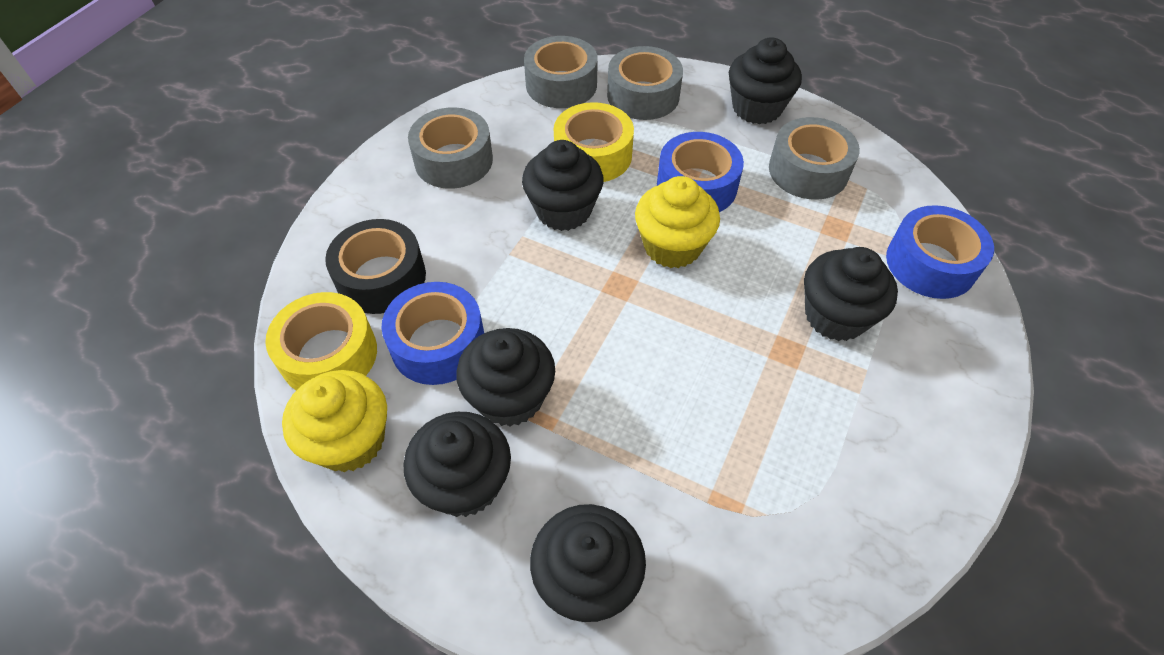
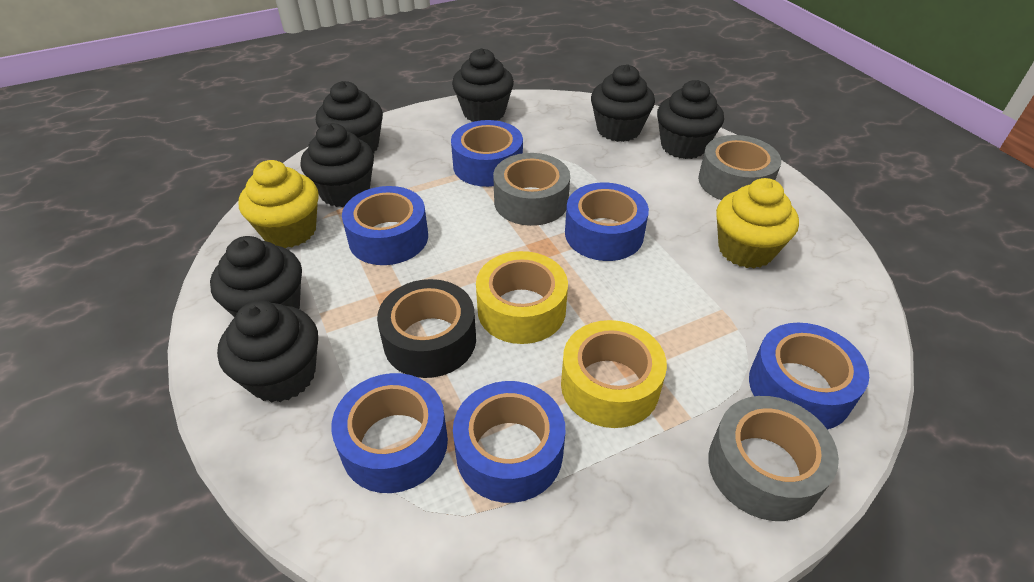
black cupcake: [403,412,511,517] [456,328,555,426] [522,140,604,231] [530,504,646,622] [729,37,802,124] [804,247,898,341] = 6 -> [210,236,302,317] [217,300,318,403] [301,123,374,207] [316,81,383,154] [452,48,514,122] [591,64,655,142] [657,80,724,159] = 7
blue tape: [381,282,484,385] [657,132,744,212] [886,205,994,299] = 3 -> [331,373,448,493] [342,186,428,265] [451,120,523,187] [453,381,565,503] [565,183,649,261] [749,323,869,430] = 6
grey tape: [408,107,493,189] [524,36,598,108] [607,46,683,120] [769,117,860,200] = 4 -> [493,153,570,226] [698,135,781,200] [708,396,839,521] = 3

